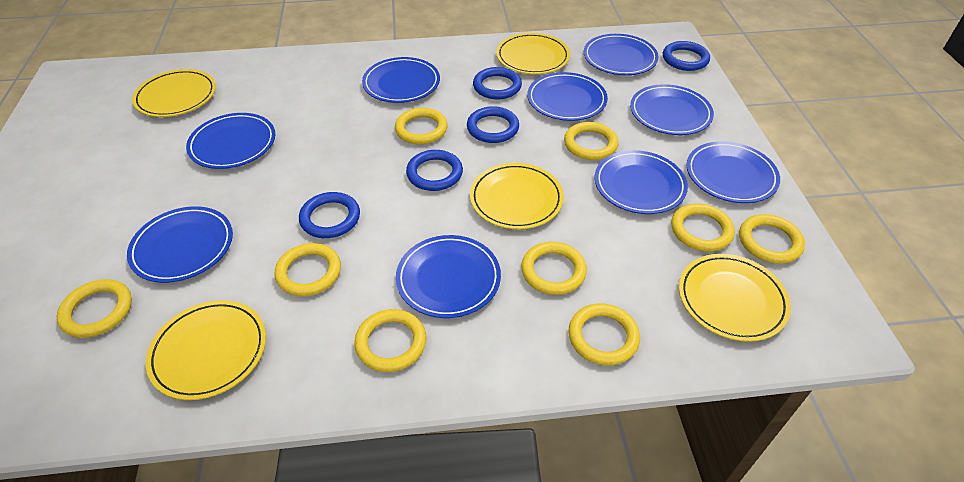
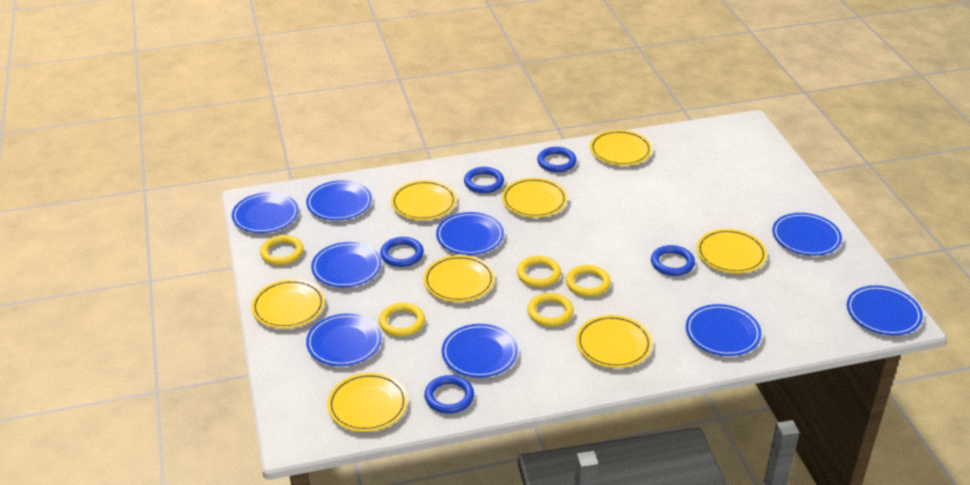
yellow plate: [132,69,216,117] [146,300,266,400] [470,163,564,229] [496,33,570,74] [679,254,791,342] = 5 -> [251,279,325,329] [327,373,408,432] [391,180,457,220] [424,255,495,302] [502,178,567,218] [576,315,652,368] [590,130,652,166] [697,229,767,273] = 8
yellow ring: [57,279,132,338] [275,243,341,296] [354,309,426,372] [395,108,448,144] [521,242,587,295] [564,122,618,160] [568,303,640,366] [671,204,735,251] [739,214,805,264] = 9 -> [260,235,304,265] [379,303,425,337] [517,256,561,287] [527,293,574,326] [566,265,611,297] = 5

